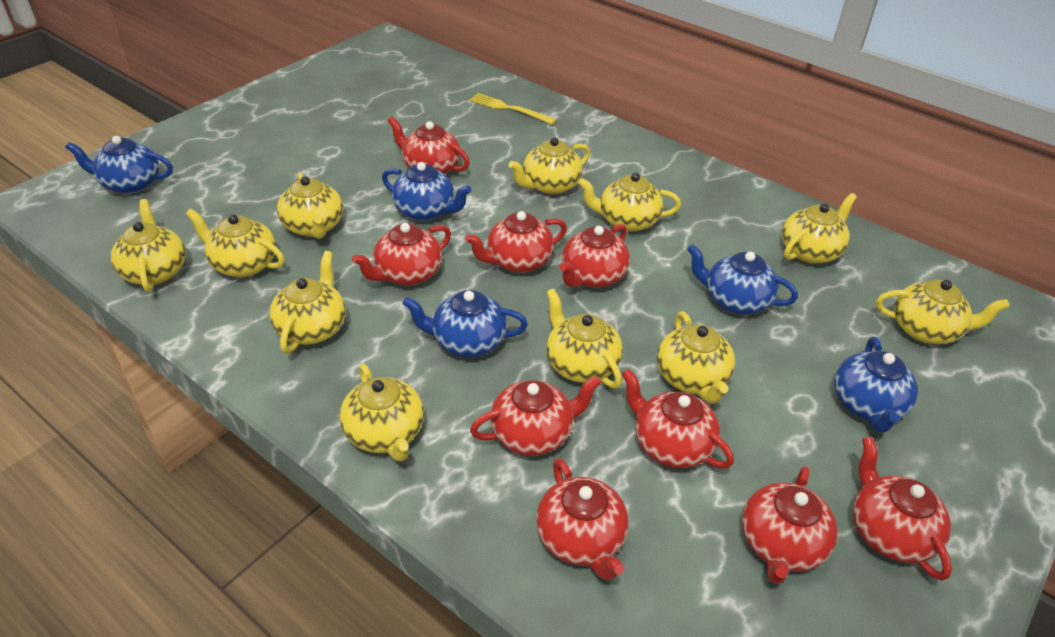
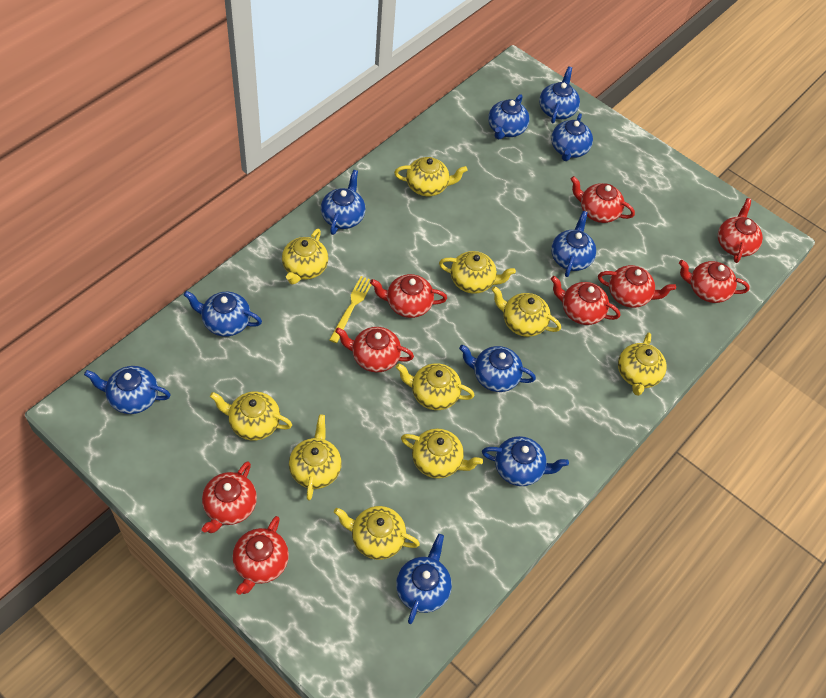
blue teapot: [65,136,173,194] [382,162,472,221] [402,290,528,357] [687,244,798,315] [834,337,918,433] = 5 -> [84,366,171,414] [184,291,262,337] [321,170,365,235] [396,534,452,624] [459,345,536,392] [482,436,569,486] [488,94,529,139] [539,66,580,123] [551,113,593,161] [551,211,596,277] = 10
yellow teapot: [111,199,186,292] [186,209,284,277] [269,251,346,353] [277,173,343,239] [340,364,424,462] [508,137,590,195] [546,288,623,389] [578,173,681,232] [657,311,735,404] [782,193,857,264] [876,279,1010,344] = 11 -> [210,392,292,441] [282,229,328,285] [289,414,342,500] [334,506,420,560] [394,157,468,196] [396,363,475,410] [401,428,483,479] [439,251,516,294] [491,286,561,337] [618,332,667,396] = 10

